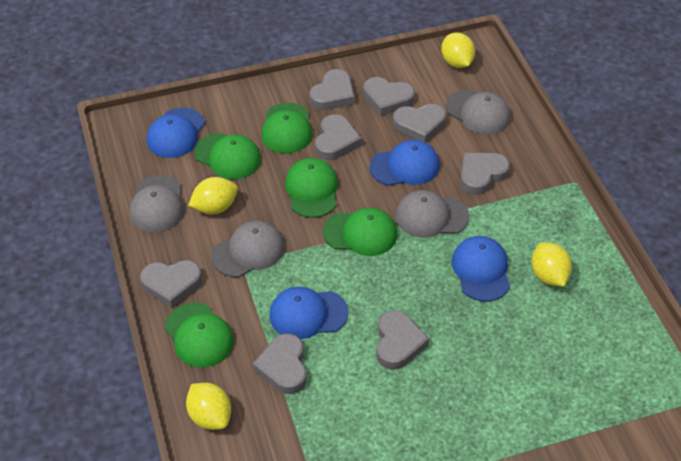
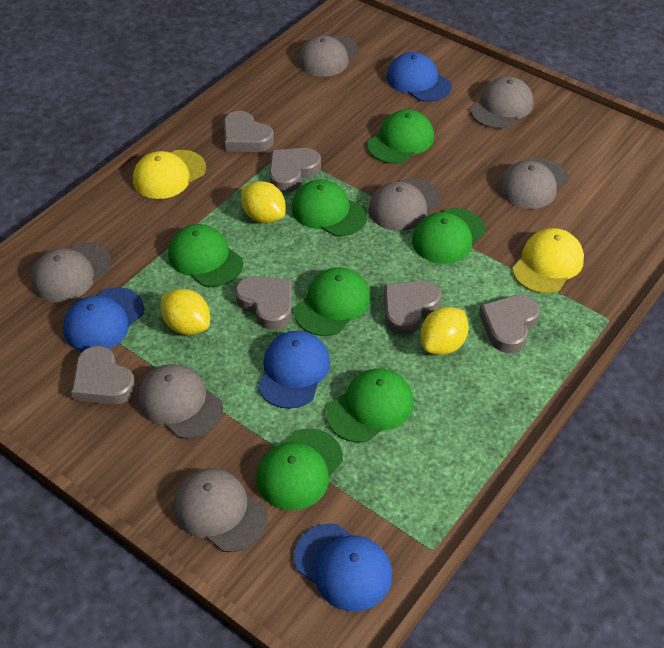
green cap: [165,302,234,368] [194,133,261,179] [261,103,312,153] [285,158,338,218] [323,208,397,256] = 5 -> [168,224,243,287] [257,428,343,510] [292,179,367,236] [294,267,370,336] [326,368,414,443] [367,110,434,164] [412,208,485,264] = 7
grey cap: [130,175,184,232] [211,221,285,277] [395,190,469,238] [446,90,511,134] = 4 -> [31,243,111,302] [138,364,223,439] [174,468,268,552] [298,35,359,77] [369,178,441,231] [471,76,534,129] [499,158,569,209] = 7
grey heart: [140,260,202,308] [253,333,307,394] [309,69,355,110] [315,114,362,160] [363,77,415,116] [376,310,429,370] [393,104,446,143] [460,153,510,195] = 8 -> [71,346,136,405] [224,111,274,152] [235,276,292,330] [269,148,321,192] [384,280,441,335] [479,295,540,353] = 6
yellow cap: none = 0 -> [133,150,206,199] [512,228,584,294] = 2
yellow lemon: [186,383,231,430] [188,177,238,214] [441,32,475,68] [531,242,572,286] = 4 -> [161,289,210,335] [241,181,286,223] [420,307,469,355] = 3

